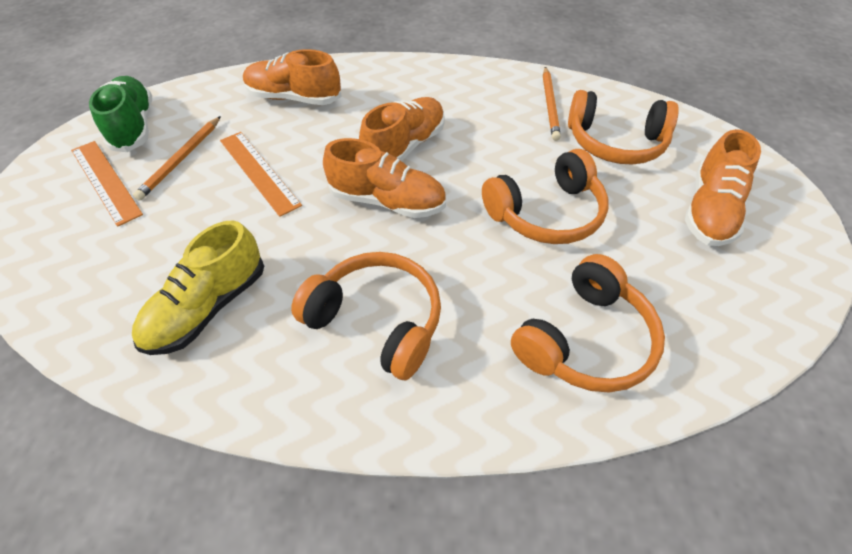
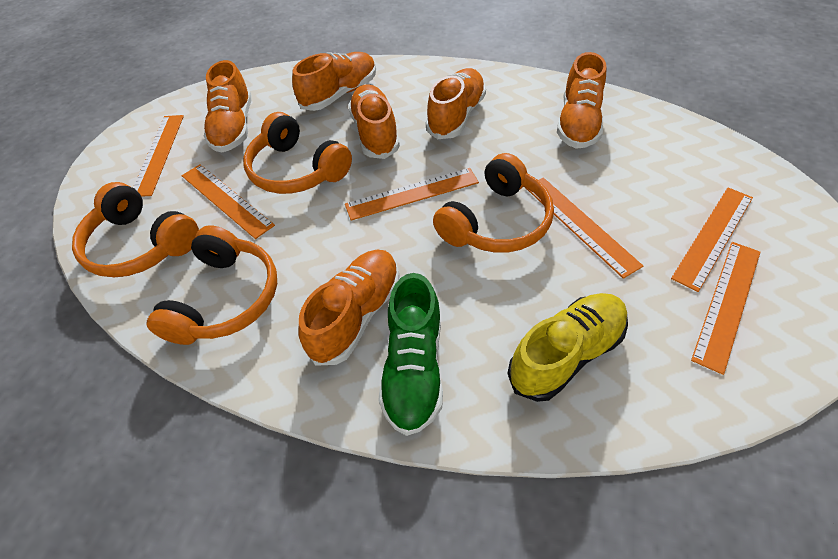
orange pencil: [133,116,221,201] [543,67,561,141] = 2 -> none = 0
orange ruler: [71,141,143,227] [220,132,302,217] = 2 -> [133,115,184,197] [182,164,275,239] [345,168,479,221] [525,178,643,279] [671,187,753,292] [691,242,760,375] = 6
orange shoe: [243,49,342,105] [323,138,446,218] [359,97,445,161] [685,129,761,246] = 4 -> [204,60,252,153] [292,52,376,111] [299,250,399,366] [348,84,400,159] [426,68,486,139] [557,52,606,149] = 6

